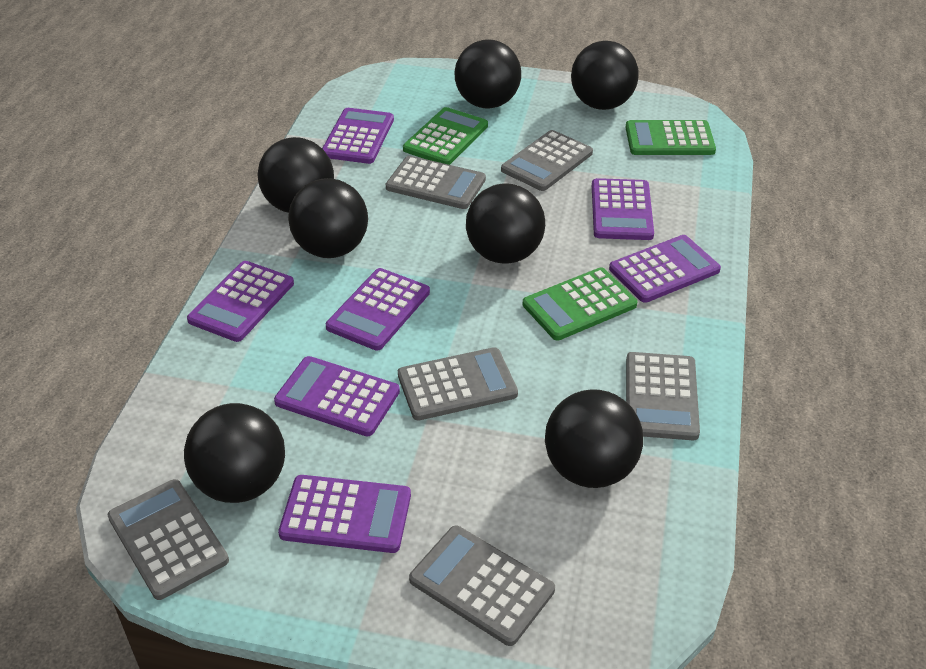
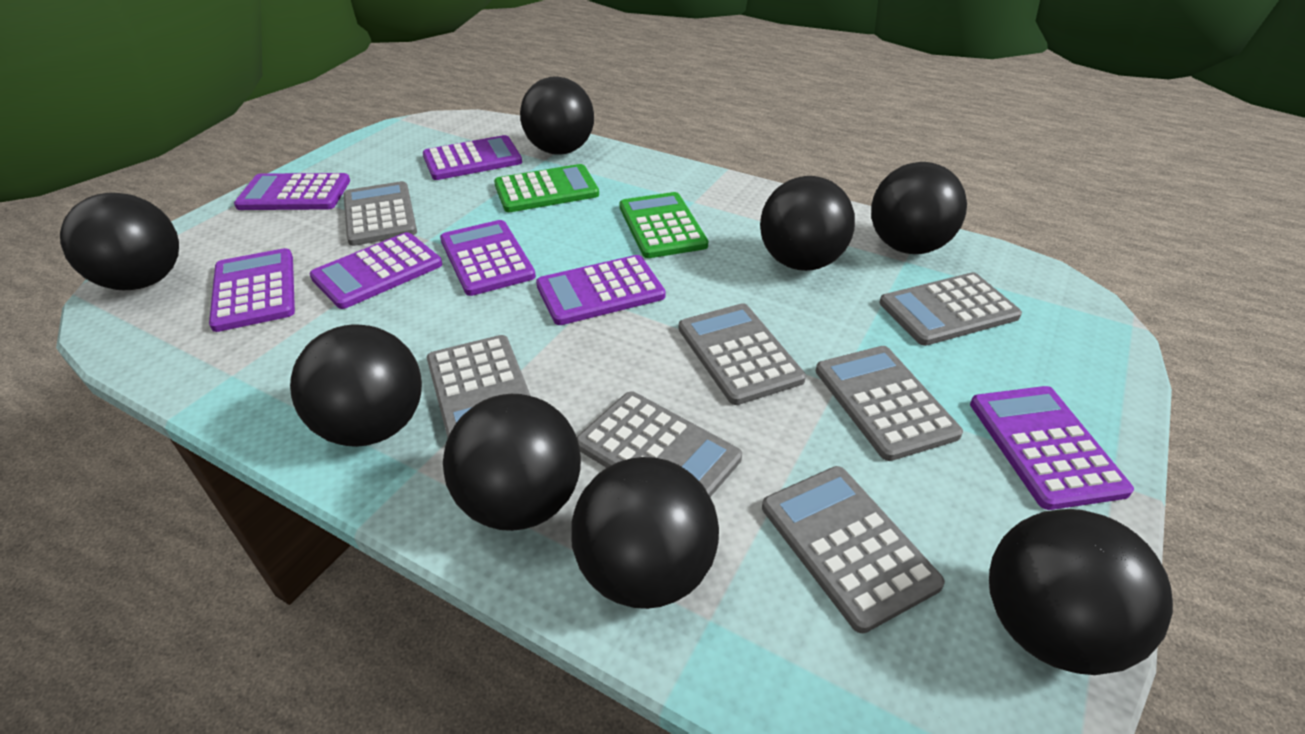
black ball: [184,403,285,503] [257,137,334,213] [288,178,368,258] [455,39,521,108] [466,183,545,264] [545,389,643,488] [571,41,639,110] = 7 -> [60,193,179,290] [290,324,422,447] [443,394,581,531] [520,77,594,155] [571,457,719,609] [760,176,855,271] [871,162,967,254] [989,509,1173,675] = 8
green calculator: [403,107,488,165] [523,267,637,340] [625,120,716,155] = 3 -> [494,164,599,212] [619,192,708,258] = 2
grey calculator: [108,479,229,600] [386,156,486,209] [398,347,518,421] [409,526,555,646] [501,130,593,191] [626,352,700,440] = 6 -> [344,181,417,246] [427,335,531,438] [577,391,742,497] [679,303,806,405] [762,466,945,633] [816,346,963,461] [879,272,1022,346] = 7

